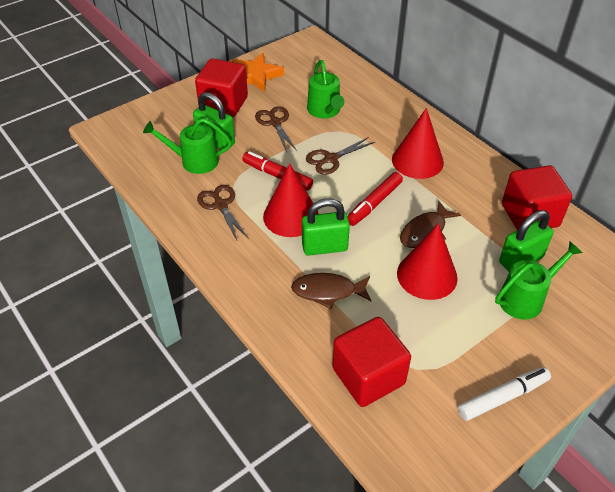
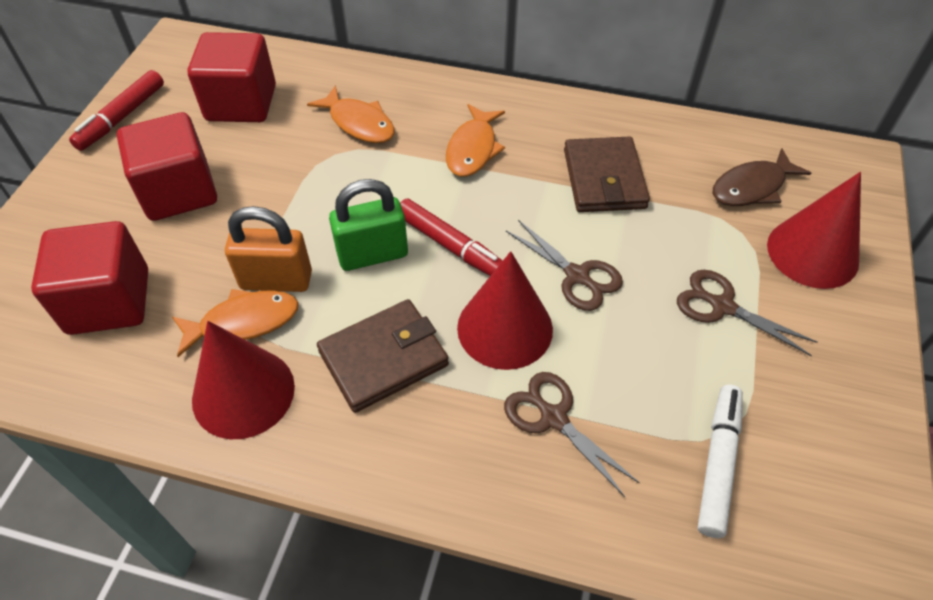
brown fish: [291,273,372,309] [400,201,461,248] = 2 -> [713,148,811,206] = 1
brown wallet: none = 0 -> [317,299,449,413] [564,136,650,212] = 2
green padlock: [193,92,235,149] [302,198,350,256] [499,210,553,272] = 3 -> [329,179,408,271] = 1
green watering can: [143,118,232,174] [307,60,344,118] [495,242,583,319] = 3 -> none = 0
orange fish: none = 0 -> [172,289,299,357] [307,85,395,143] [446,104,505,177] = 3
orange padlock: none = 0 -> [225,206,312,292] = 1
orange star: [232,53,284,92] = 1 -> none = 0

